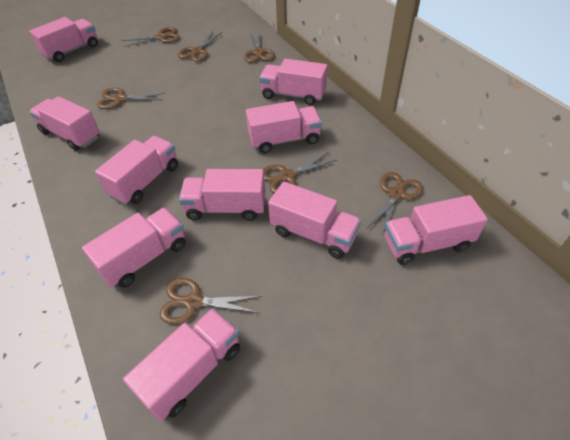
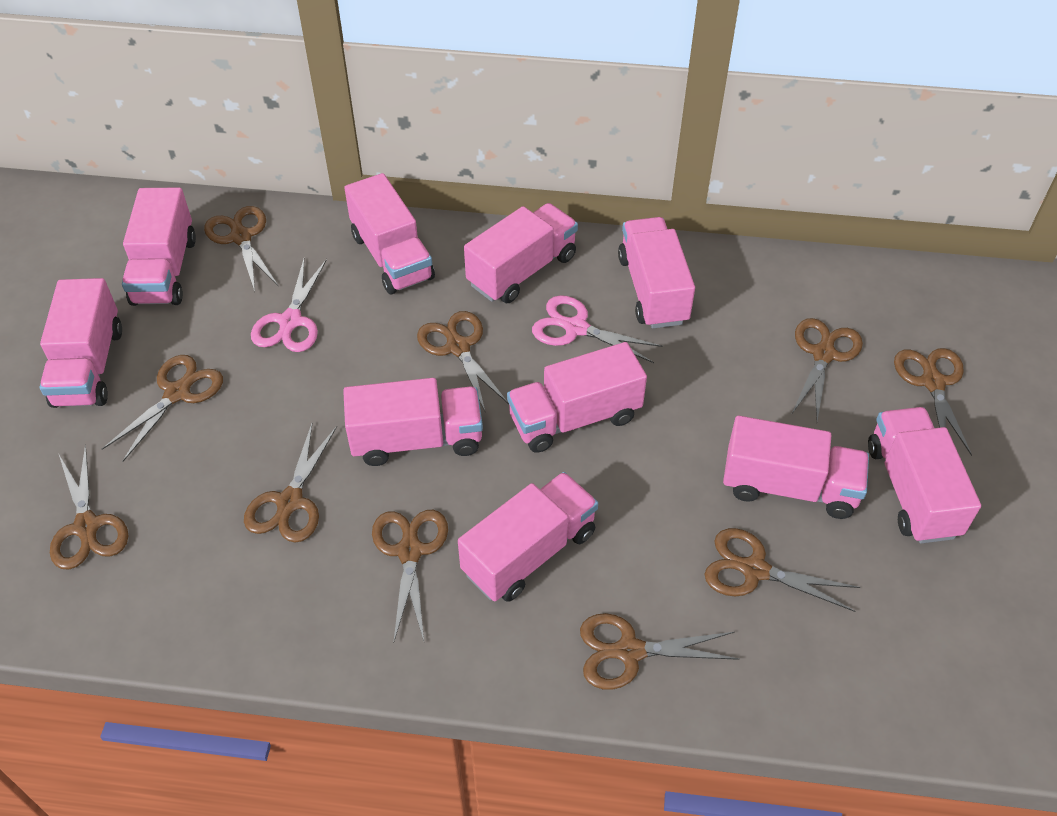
brown scissors: [97,88,166,109] [122,27,180,47] [160,278,262,325] [178,31,222,62] [244,33,275,63] [263,152,337,193] [367,172,423,234] = 7 -> [50,444,129,569] [102,355,223,462] [204,206,278,291] [244,422,337,543] [372,510,448,641] [417,311,509,411] [580,613,740,690] [704,528,860,612] [791,318,863,421] [894,348,972,456] = 10
pink scissors: none = 0 -> [251,259,327,352] [532,295,663,363] = 2

